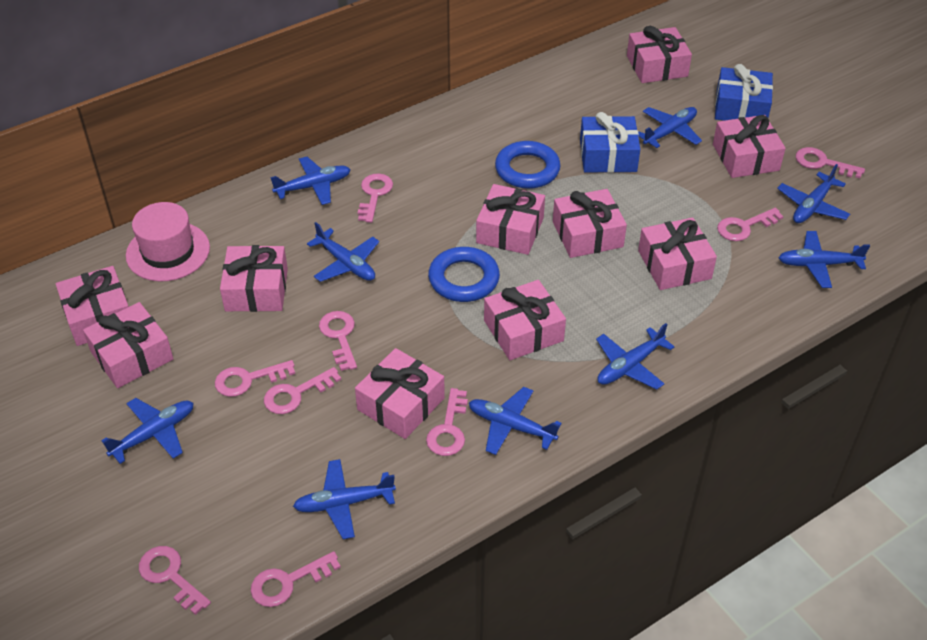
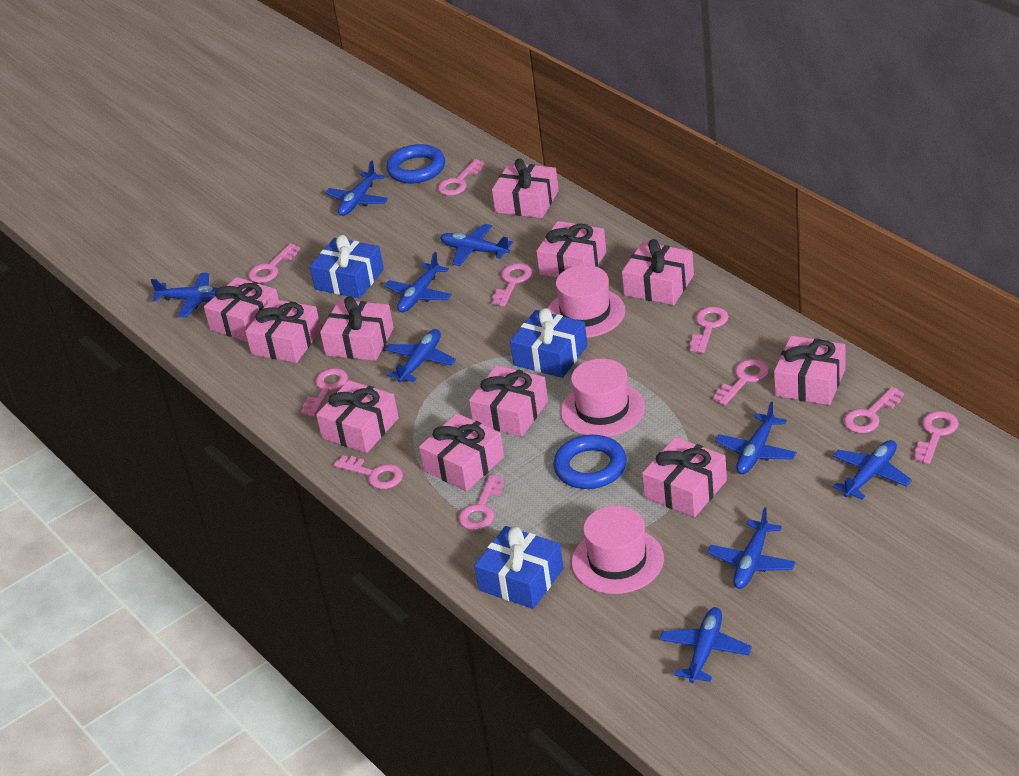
blue gift: [580,112,640,173] [715,64,773,121] = 2 -> [310,235,384,299] [474,526,564,609] [510,308,588,378] = 3
pink gift: [56,266,129,346] [83,302,173,388] [220,245,288,312] [355,348,445,439] [476,184,545,255] [484,280,566,360] [553,189,627,258] [627,26,692,83] [638,217,717,290] [713,115,786,178] = 10 -> [204,277,279,342] [245,299,321,363] [316,380,399,453] [320,296,394,361] [419,413,504,491] [469,365,548,437] [492,158,559,218] [536,221,606,278] [622,239,694,305] [642,437,727,517] [774,336,846,405] = 11
pink hat: [126,202,210,282] = 1 -> [548,265,626,338] [561,358,645,437] [572,505,664,594] = 3
pink key: [139,546,211,615] [215,360,295,397] [251,551,341,607] [264,367,341,414] [319,311,357,371] [358,174,393,223] [426,388,468,456] [717,208,784,241] [796,147,865,178] = 9 -> [248,243,300,283] [301,368,348,416] [334,455,403,489] [438,159,485,196] [458,475,504,530] [492,263,532,307] [690,307,729,353] [713,359,769,405] [843,387,904,433] [914,411,959,464] = 10

